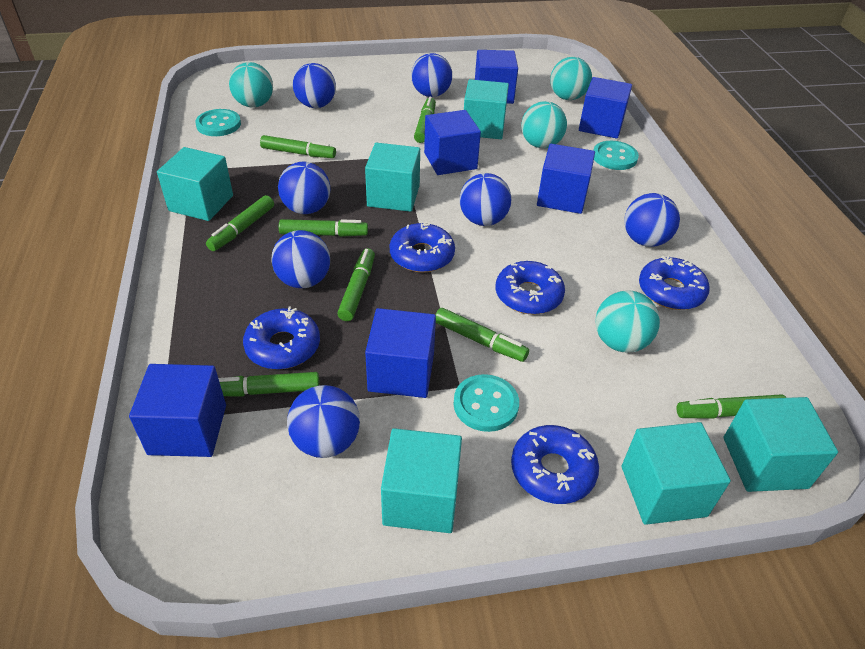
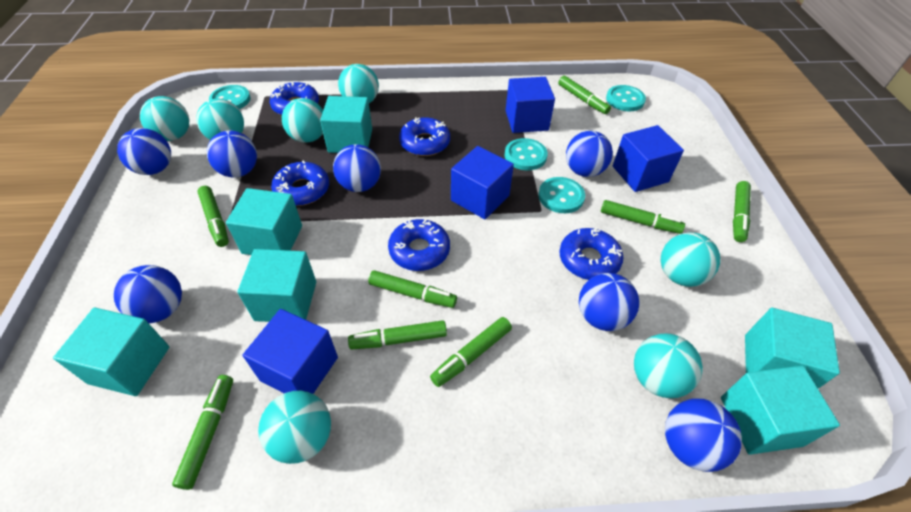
blue cube: [129,364,226,457] [365,308,436,398] [424,110,481,175] [475,50,518,104] [537,144,595,214] [579,77,632,139] = 6 -> [243,309,338,394] [451,146,514,219] [506,77,555,133] [613,125,684,192] = 4
turquoise ball: [229,62,273,108] [521,101,567,148] [550,57,592,100] [595,290,660,352] = 4 -> [140,96,189,141] [196,99,244,140] [258,391,331,464] [282,98,323,143] [338,64,379,103] [634,333,703,398] [661,233,720,287] = 7
turquoise button: [195,109,241,136] [453,374,519,432] [593,141,639,170] = 3 -> [209,85,251,109] [505,138,548,170] [538,177,585,213] [606,85,646,111] = 4

